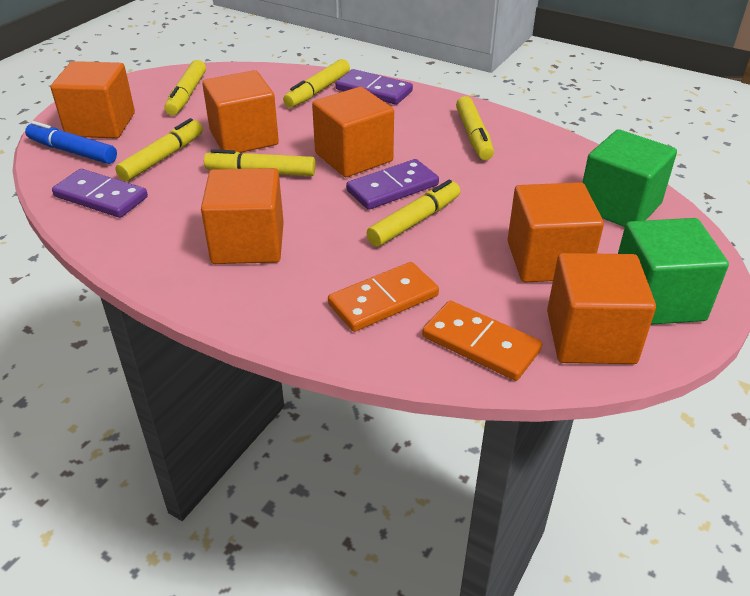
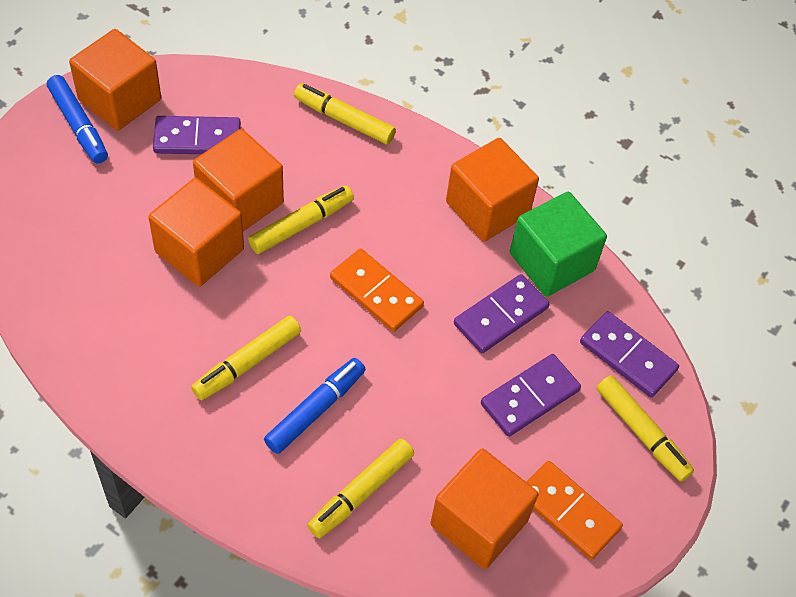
blue marker: [25,121,117,164] = 1 -> [47,75,108,164] [264,358,366,454] = 2
green cube: [582,129,677,227] [618,218,729,325] = 2 -> [510,192,607,297] = 1
orange cube: [51,61,135,138] [201,168,284,264] [202,70,279,153] [312,87,394,177] [507,182,604,283] [547,253,656,364] = 6 -> [69,29,161,131] [148,178,244,287] [193,129,284,232] [430,449,538,569] [446,138,539,242] = 5
purple domino: [52,169,148,218] [336,69,413,105] [346,159,439,210] = 3 -> [153,116,241,154] [454,274,549,353] [481,354,581,437] [580,311,679,397] = 4
yellow marker: [115,118,203,181] [164,60,206,116] [204,149,316,176] [283,59,350,108] [366,180,460,247] [456,96,494,160] = 6 -> [191,316,301,400] [248,186,354,254] [294,83,396,145] [307,439,414,538] [597,375,694,482] = 5

